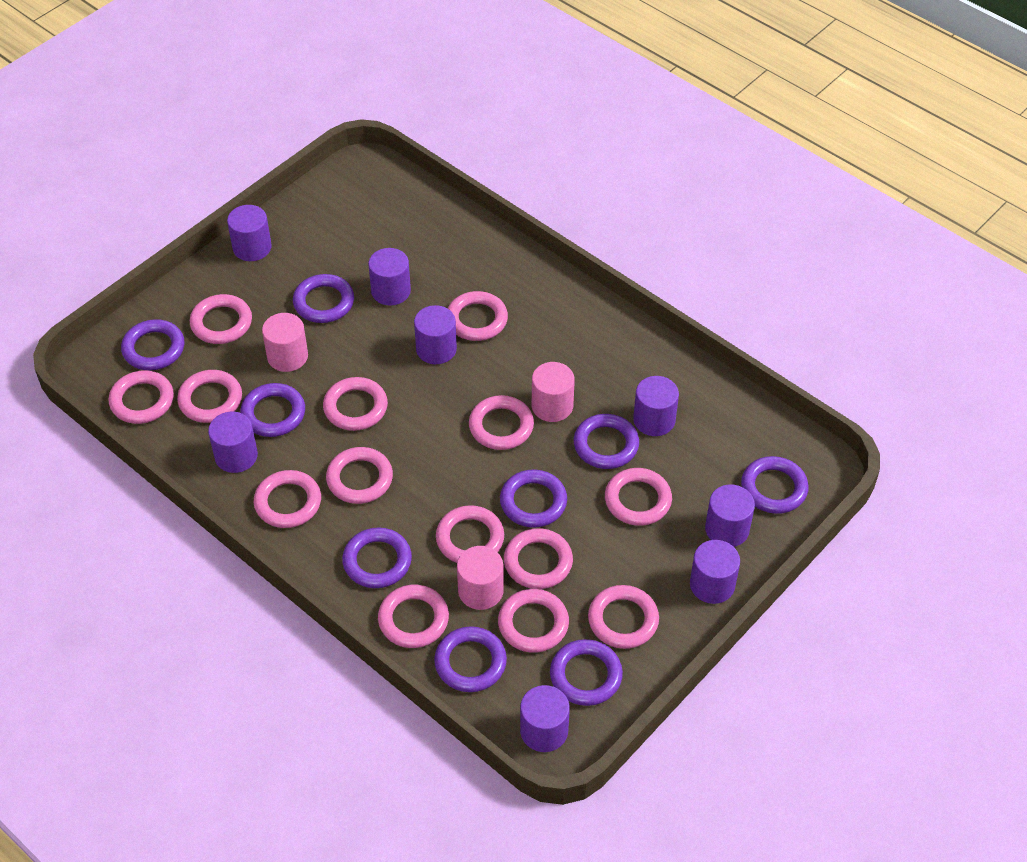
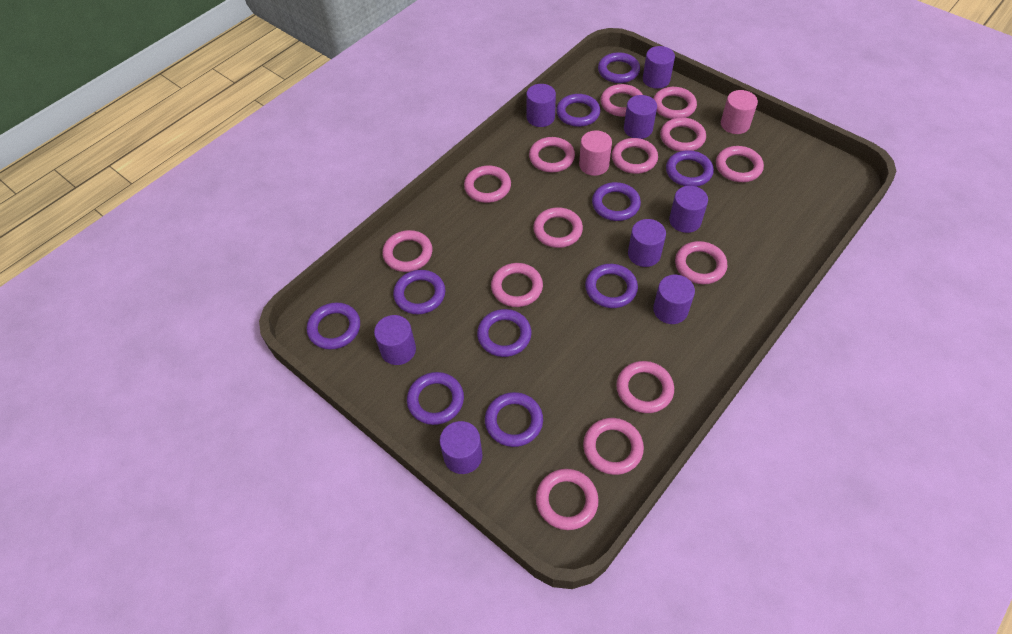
pink cylinder: [262,313,308,372] [457,546,504,610] [532,362,575,422] = 3 -> [579,130,612,176] [721,90,758,134] = 2
purple ring: [121,319,184,370] [240,383,305,437] [293,274,354,323] [342,528,412,588] [434,626,507,692] [500,470,567,528] [550,639,623,706] [574,414,639,469] [741,456,809,514] = 9 -> [307,302,360,350] [393,270,445,314] [407,372,464,425] [477,309,532,357] [485,392,543,447] [556,94,600,127] [585,264,638,308] [592,182,641,221] [598,52,640,83] [666,150,714,187] = 10

